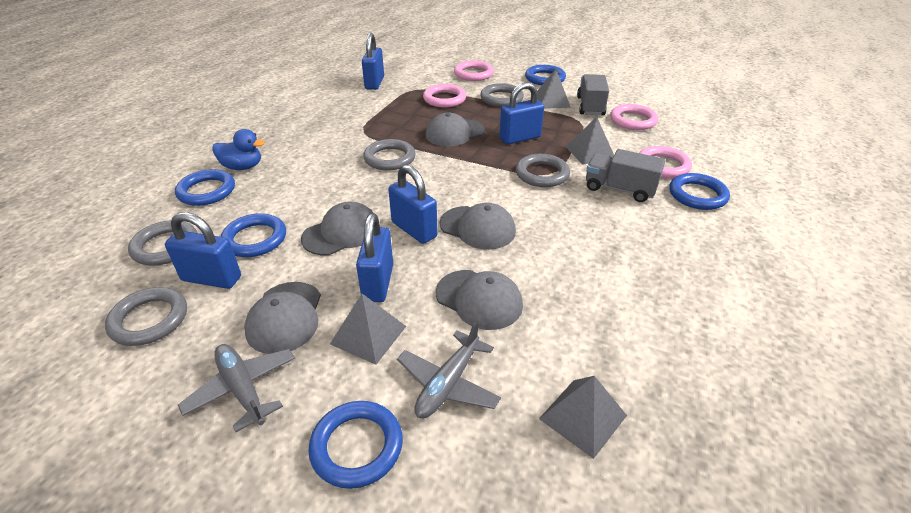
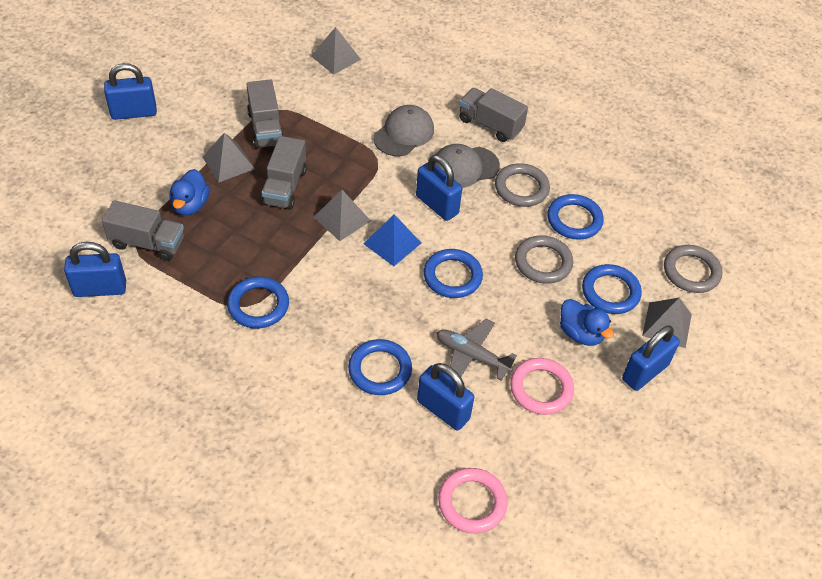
blue duck: [212,129,265,170] = 1 -> [169,169,209,215] [560,299,614,346] = 2
blue pyramid: none = 0 -> [363,214,421,266] = 1
grey cap: [244,282,321,354] [301,202,373,255] [426,113,485,147] [436,270,523,330] [439,203,516,250] = 5 -> [373,105,434,156] [435,144,500,188] = 2
grey plane: [178,344,295,432] [397,320,501,418] = 2 -> [437,319,517,381] = 1
grey ring: [105,287,187,346] [128,220,197,265] [363,139,416,170] [480,83,524,107] [516,154,570,187] = 5 -> [495,163,550,207] [515,235,573,284] [664,245,722,293] = 3
grey truck: [577,74,609,115] [586,149,666,202] = 2 -> [102,200,184,261] [247,80,284,149] [261,136,307,210] [459,88,528,142] = 4
pink ring: [423,84,466,107] [454,60,494,81] [610,104,658,130] [639,146,692,178] = 4 -> [438,468,508,533] [510,358,574,415] = 2

